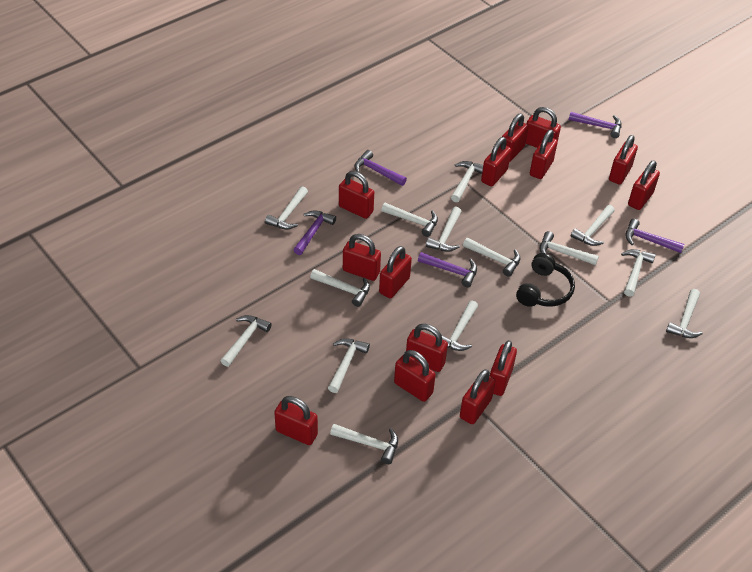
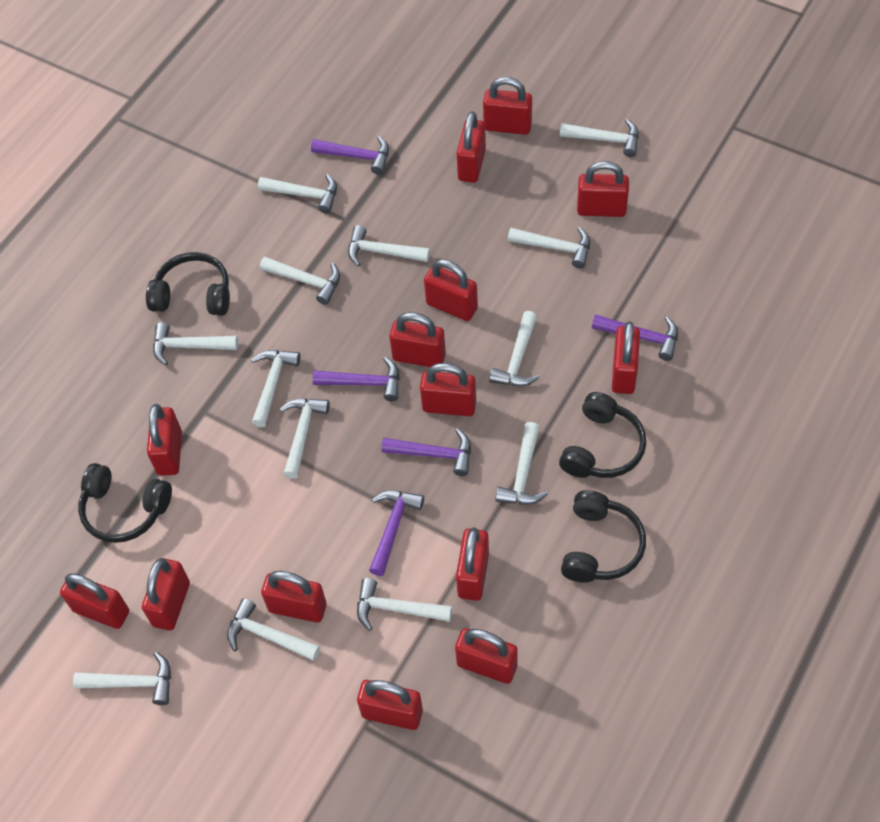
black headphones: [516,253,575,307] = 1 -> [78,463,172,543] [146,252,230,316] [559,392,646,478] [561,490,646,583] = 4
white hammer: [220,315,272,367] [265,186,308,229] [310,269,370,307] [328,338,370,393] [330,424,398,464] [381,203,438,237] [426,207,462,252] [442,300,478,351] [451,161,483,202] [463,238,520,277] [539,231,599,265] [571,205,615,246] [621,249,656,297] [666,289,703,338] = 14 -> [73,652,171,705] [153,322,238,365] [227,598,320,661] [251,350,300,427] [258,174,337,214] [260,257,340,305] [279,399,330,479] [348,225,430,266] [357,578,452,631] [489,311,539,386] [495,422,548,505] [508,227,590,269] [560,119,639,157] = 13

